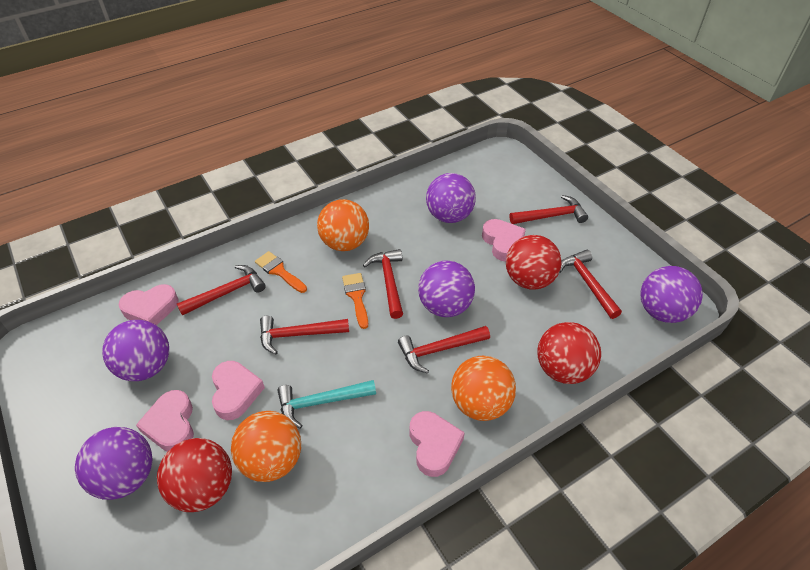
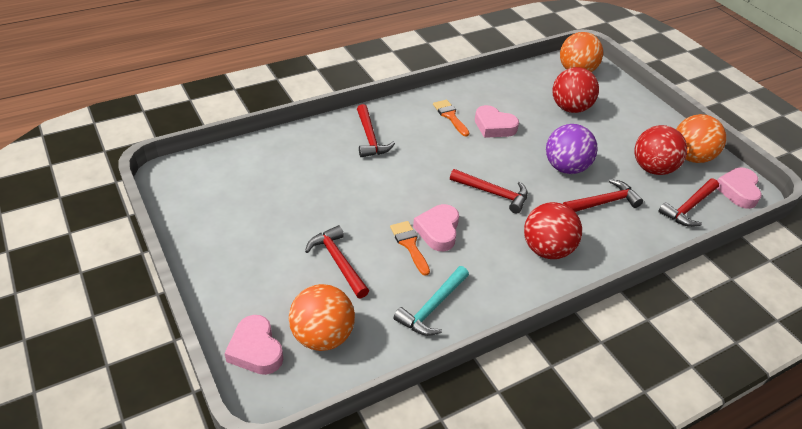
pink heart: [119,284,179,325] [136,390,194,452] [212,361,265,420] [410,411,465,477] [482,219,526,262] = 5 -> [224,315,283,375] [413,204,459,251] [475,105,519,138] [717,168,762,209] = 4
purple ball: [75,427,152,500] [102,320,169,381] [418,261,475,317] [426,173,476,223] [640,266,703,323] = 5 -> [546,124,598,174] = 1
red hammer: [177,265,266,316] [260,316,349,355] [363,249,403,319] [398,326,490,373] [509,195,588,224] [559,250,622,319] = 6 -> [305,225,369,299] [357,104,395,157] [450,169,528,214] [563,179,643,212] [658,179,719,227] = 5

